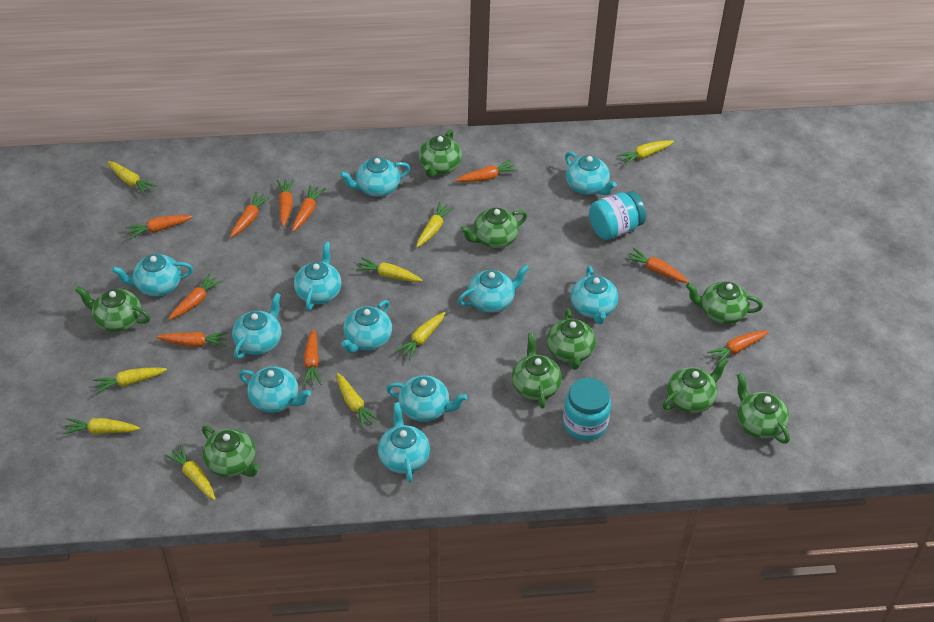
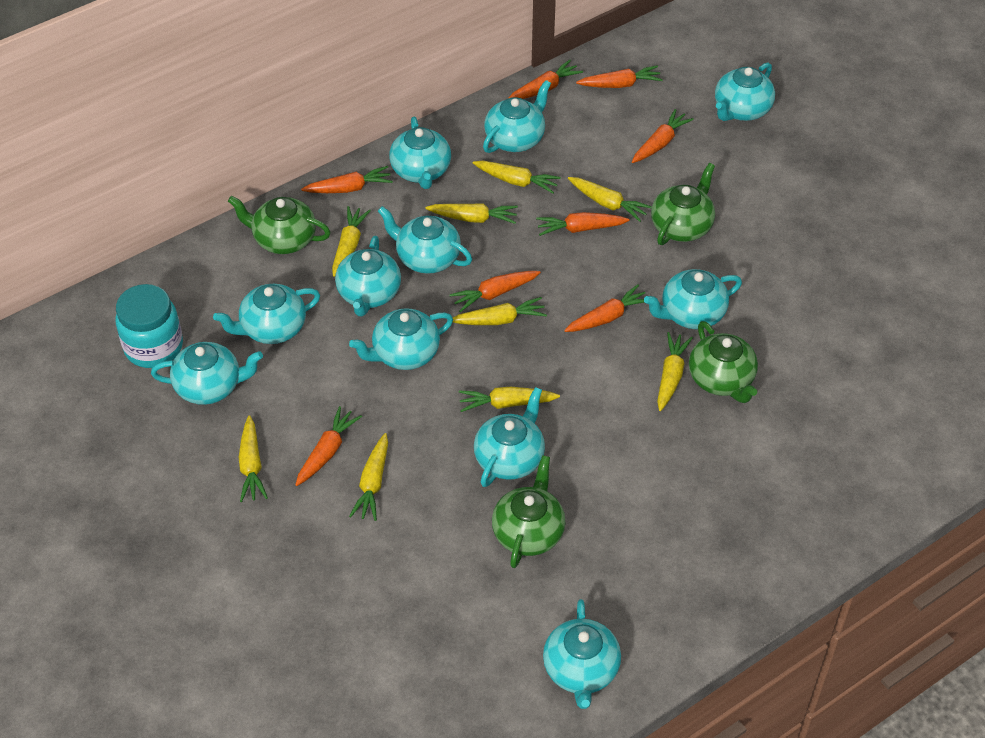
green teapot: [75,286,150,332] [202,426,260,477] [418,130,462,177] [460,208,527,248] [512,333,562,409] [547,308,596,370] [663,358,728,413] [686,281,763,324] [737,373,790,444] = 9 -> [228,196,331,254] [492,455,566,568] [651,163,715,245] [689,321,758,403] = 4
orange carrot: [125,215,193,239] [156,332,228,347] [169,273,223,320] [230,192,271,238] [277,179,294,227] [292,185,325,232] [302,329,321,386] [455,160,518,182] [625,248,689,283] [707,331,769,364] = 10 -> [295,406,362,486] [301,166,393,193] [449,271,541,312] [508,60,583,99] [536,212,630,236] [564,284,646,332] [576,65,663,88] [632,109,694,163] = 8
turquoise jar: [563,378,611,441] [589,191,646,240] = 2 -> [115,284,183,368] = 1

